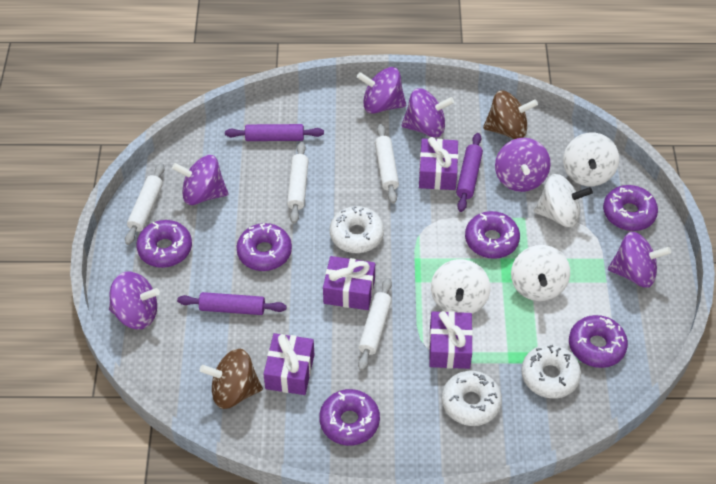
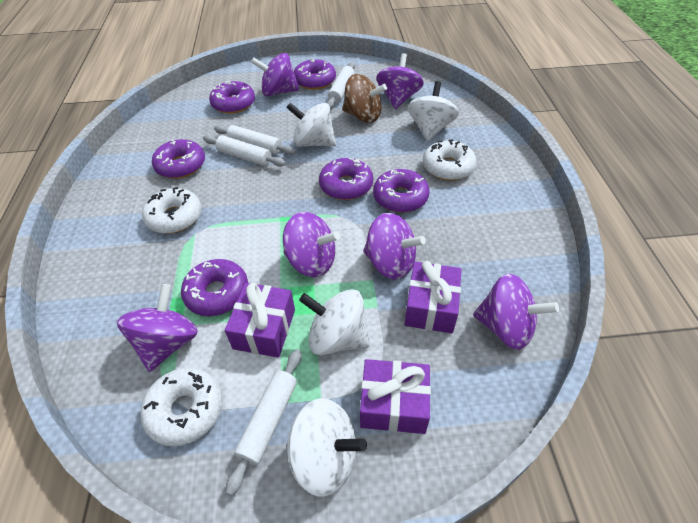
brown spinning top: [200,349,263,409] [483,90,538,139] = 2 -> [342,74,387,123] = 1
purple gift: [263,333,315,395] [323,256,375,310] [419,137,458,190] [429,311,473,369] = 4 -> [225,283,295,358] [360,359,431,434] [405,261,462,333] = 3
purple rolling pin: [177,292,287,315] [225,124,324,141] [456,133,483,212] = 3 -> none = 0

